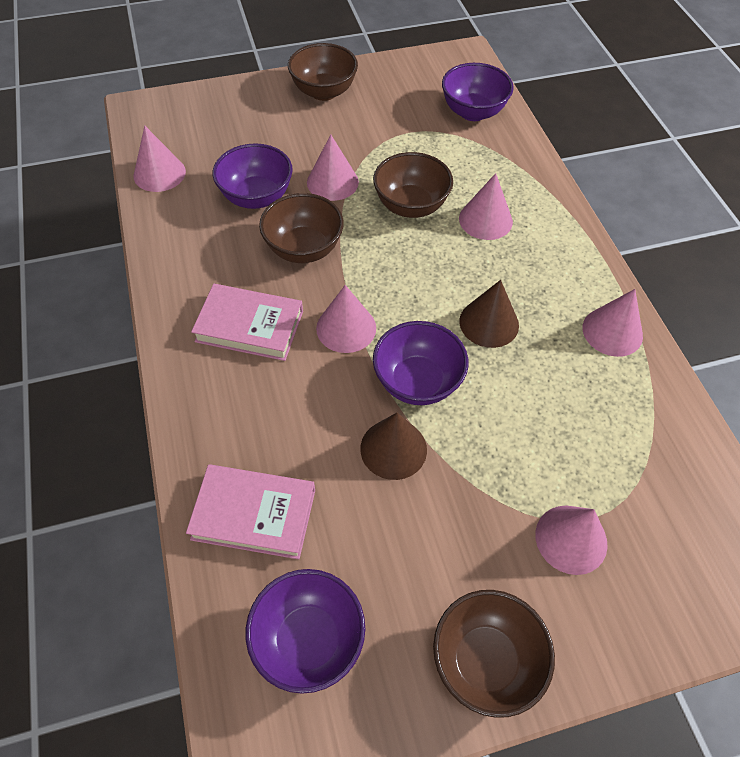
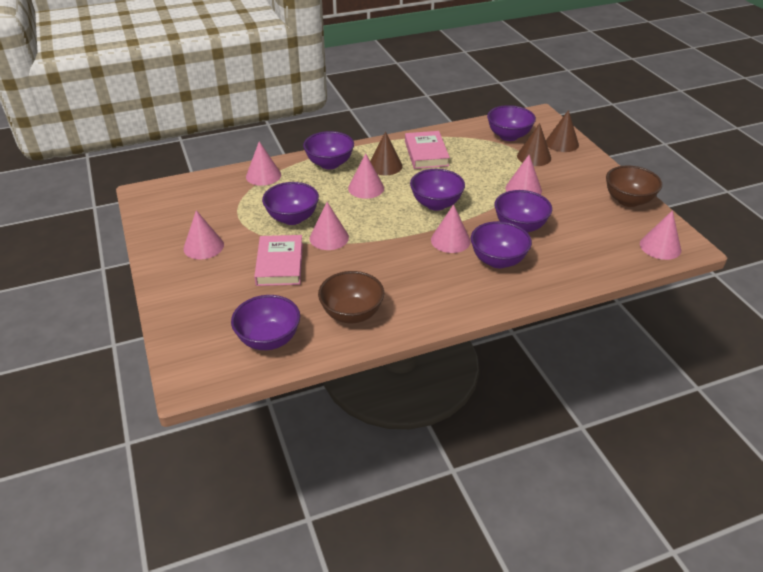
brown bowl: [259,193,344,263] [288,43,358,101] [373,152,453,218] [433,590,555,718] = 4 -> [318,271,384,323] [606,165,662,207] = 2
brown cone: [360,412,427,480] [459,280,519,348] = 2 -> [370,132,403,175] [517,123,551,166] [546,110,579,152] = 3
pink cone: [133,125,186,192] [307,135,359,201] [316,285,376,353] [459,173,513,240] [535,506,608,575] [583,289,643,357] = 6 -> [183,210,224,259] [246,141,281,186] [309,202,349,250] [348,153,384,199] [431,204,471,253] [505,155,542,195] [640,210,681,260] = 7
purple bowl: [213,143,293,209] [246,569,365,694] [373,321,469,405] [442,63,514,121] = 4 -> [231,295,300,350] [262,182,319,225] [303,131,354,169] [410,169,465,211] [471,221,532,268] [487,105,536,141] [495,190,552,233] = 7

